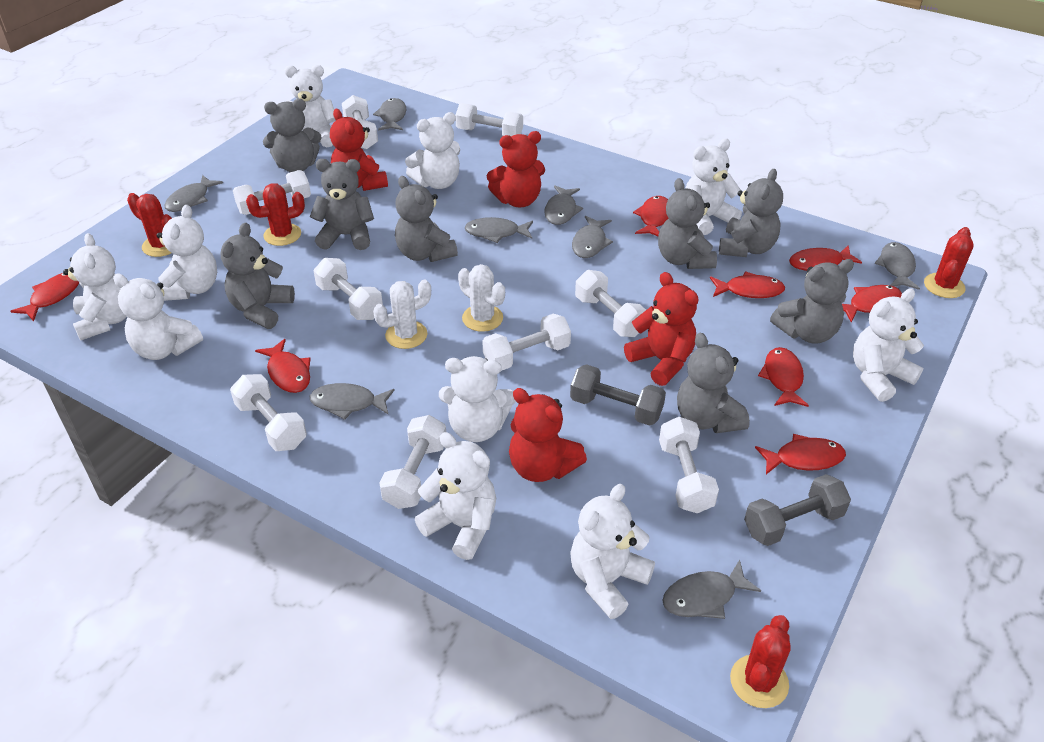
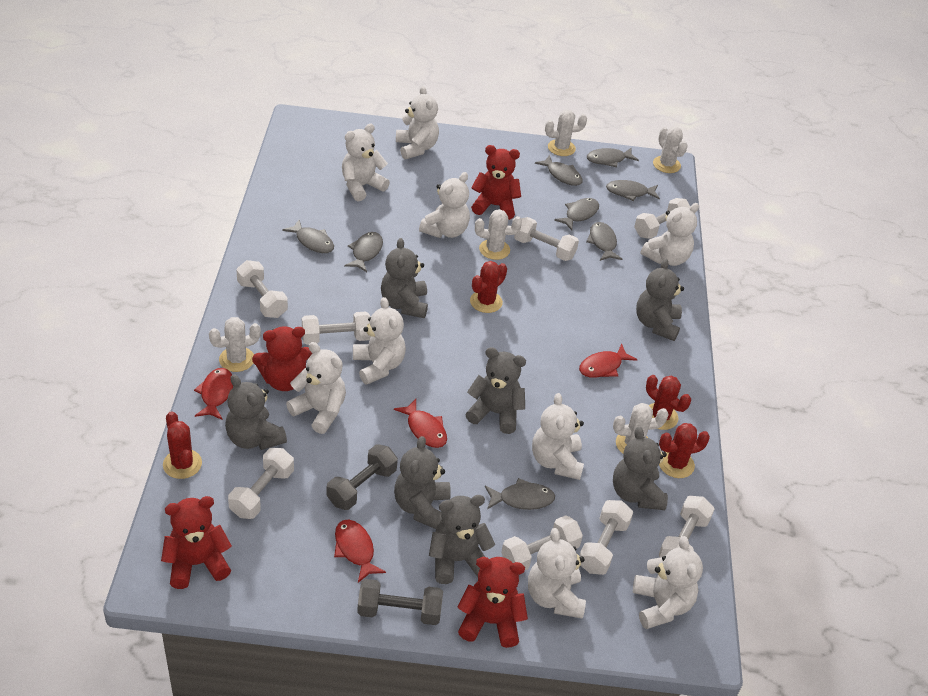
grey teddy bear: [221,223,295,329] [263,99,322,172] [310,159,374,250] [395,176,458,262] [658,178,717,269] [677,333,750,433] [719,169,783,257] [770,259,854,344] = 8 -> [225,374,287,450] [381,238,428,318] [394,436,451,529] [429,495,495,584] [465,347,526,434] [613,427,668,510] [636,258,684,341] = 7
red fish: [10,273,79,321] [255,339,311,393] [633,196,669,236] [710,271,785,298] [755,434,846,474] [758,347,809,407] [789,245,862,271] [842,285,902,322] = 8 -> [194,368,233,420] [334,520,386,583] [394,399,447,448] [579,344,638,378] = 4
white cactus: [373,280,431,349] [458,264,505,332] = 2 -> [209,317,261,372] [475,209,522,260] [545,109,587,156] [613,403,669,453] [653,127,688,173] = 5
white dumbbell: [230,374,307,451] [233,170,311,215] [314,258,383,320] [342,95,378,150] [379,415,446,509] [455,103,523,136] [482,314,571,371] [575,270,646,337] [659,417,719,513] = 9 -> [228,448,294,519] [236,260,288,318] [302,311,371,345] [501,515,583,570] [514,217,579,261] [580,500,633,575] [634,198,690,239] [659,496,715,557] = 8
white teddy bear: [63,233,127,341] [113,273,203,360] [156,205,217,301] [284,65,336,148] [405,112,460,189] [415,432,496,560] [439,356,516,442] [570,484,655,619] [685,139,742,235] [853,288,924,402] = 10 -> [286,342,346,434] [342,124,390,201] [353,297,406,385] [396,86,439,159] [419,172,470,238] [528,528,586,619] [532,393,584,480] [633,536,703,629] [641,203,699,266] = 9

